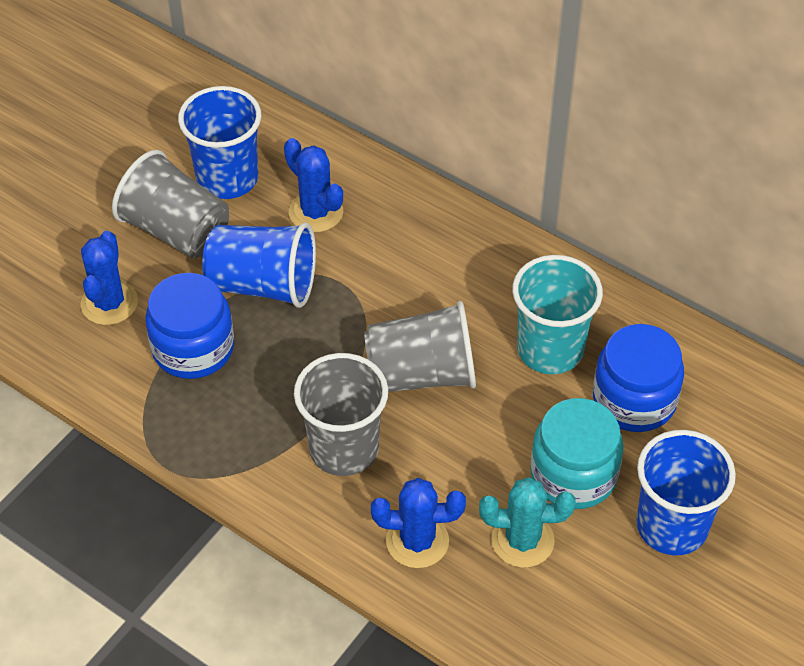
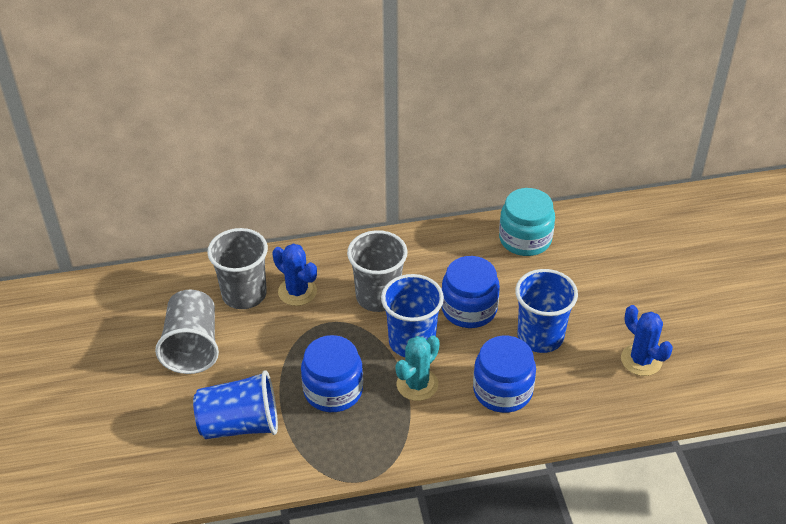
blue cactus: [80,231,138,325] [284,138,343,232] [371,478,466,568] = 3 -> [272,244,317,306] [621,305,673,376] = 2
blue jar: [145,273,234,379] [593,324,684,432] = 2 -> [301,335,363,412] [442,256,500,328] [473,336,536,413] = 3
turquoise cup: [512,255,603,374] = 1 -> none = 0

